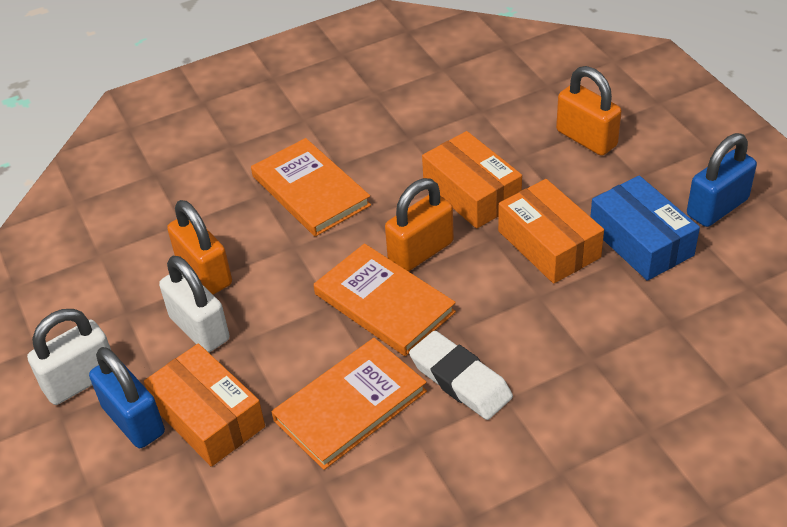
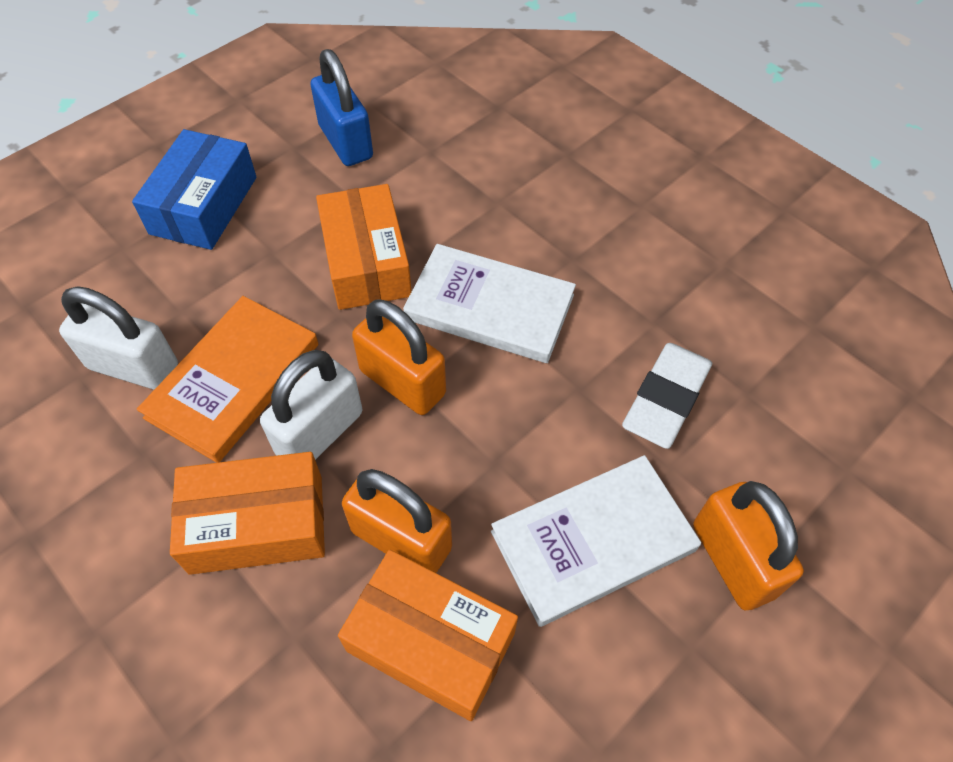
blue padlock: [89,347,165,448] [687,133,757,227] = 2 -> [310,49,373,166] = 1
orange book: [251,138,371,237] [271,338,427,470] [314,243,456,356] = 3 -> [137,296,318,463] = 1
white book: none = 0 -> [403,244,576,363] [491,455,701,627] = 2

